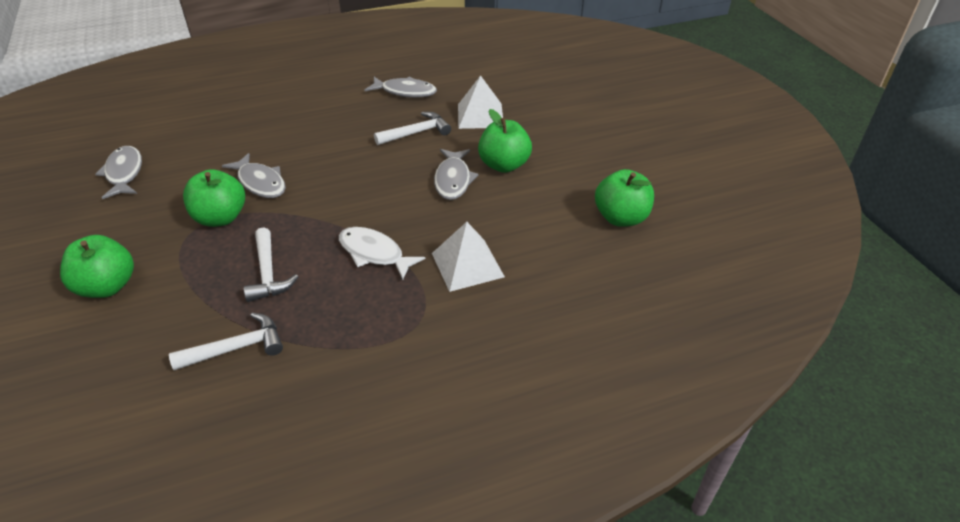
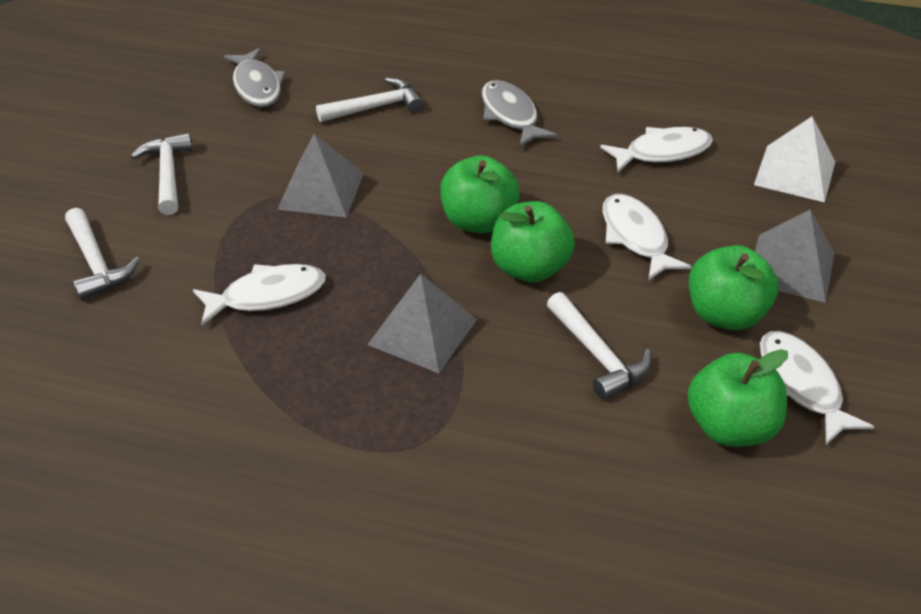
grey fish: [95,146,142,199] [222,153,286,198] [365,77,437,98] [434,149,479,200] = 4 -> [224,48,286,107] [481,80,557,147] = 2
grey pyramid: none = 0 -> [277,134,364,218] [367,274,477,373] [755,210,835,303] = 3
white fish: [339,227,425,280] = 1 -> [193,264,326,325] [600,127,713,172] [603,194,692,281] [760,331,874,445] = 4
white hammer: [169,313,283,370] [244,228,299,302] [374,112,451,145] = 3 -> [65,208,140,300] [131,133,193,215] [316,77,424,122] [547,292,652,400] = 4
white pyramid: [432,222,505,292] [458,75,503,129] = 2 -> [754,116,835,202] = 1

